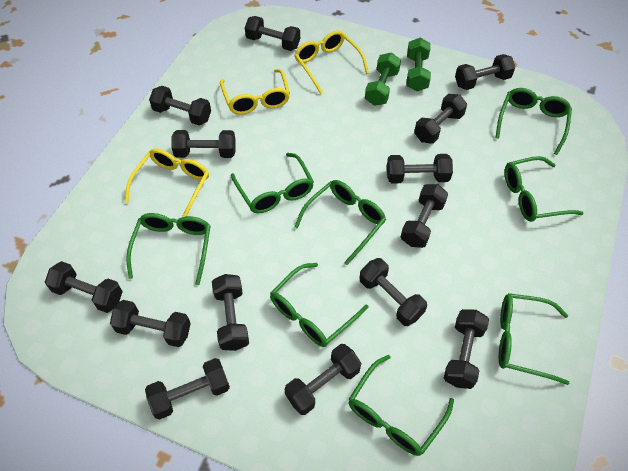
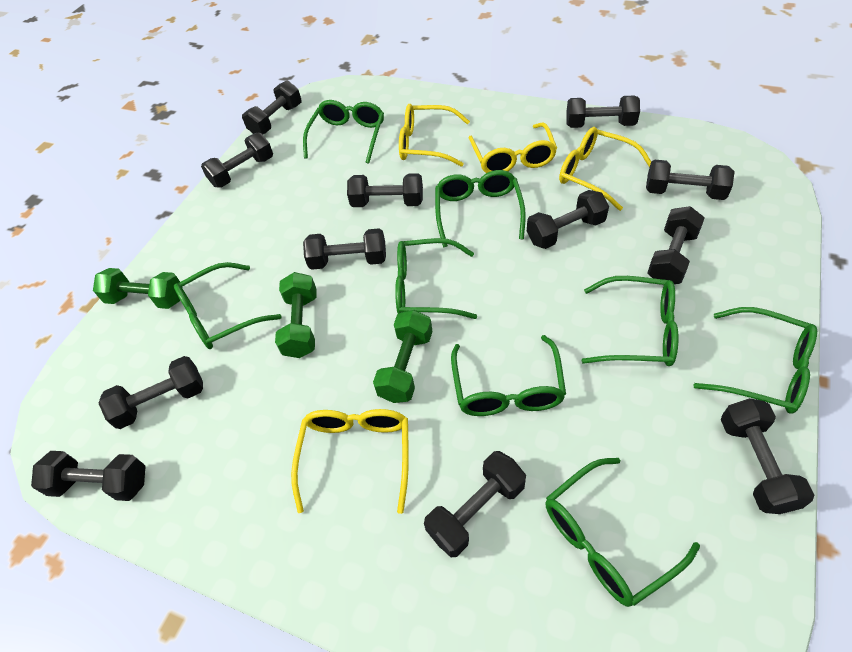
black dumbbell: [45,261,123,313] [110,300,191,347] [145,358,230,419] [149,86,211,125] [171,130,236,158] [212,274,249,351] [245,16,300,51] [284,344,361,415] [359,258,427,326] [387,154,453,184] [401,184,448,248] [414,94,467,144] [444,309,489,389] [455,54,515,90] = 14 -> [31,451,146,501] [98,356,203,429] [201,133,273,187] [242,80,301,135] [303,228,386,270] [347,173,423,207] [424,451,526,557] [527,190,609,249] [566,96,640,128] [646,160,735,200] [647,206,705,284] [721,398,814,514] = 12
green dumbbell: [365,52,401,106] [407,38,431,91] = 2 -> [93,268,180,309] [275,272,317,358] [373,310,433,403] = 3
yellow glasses: [125,149,209,217] [220,69,290,115] [295,31,369,94] = 3 -> [291,409,409,514] [399,104,470,167] [469,122,557,173] [559,127,651,211] = 4

